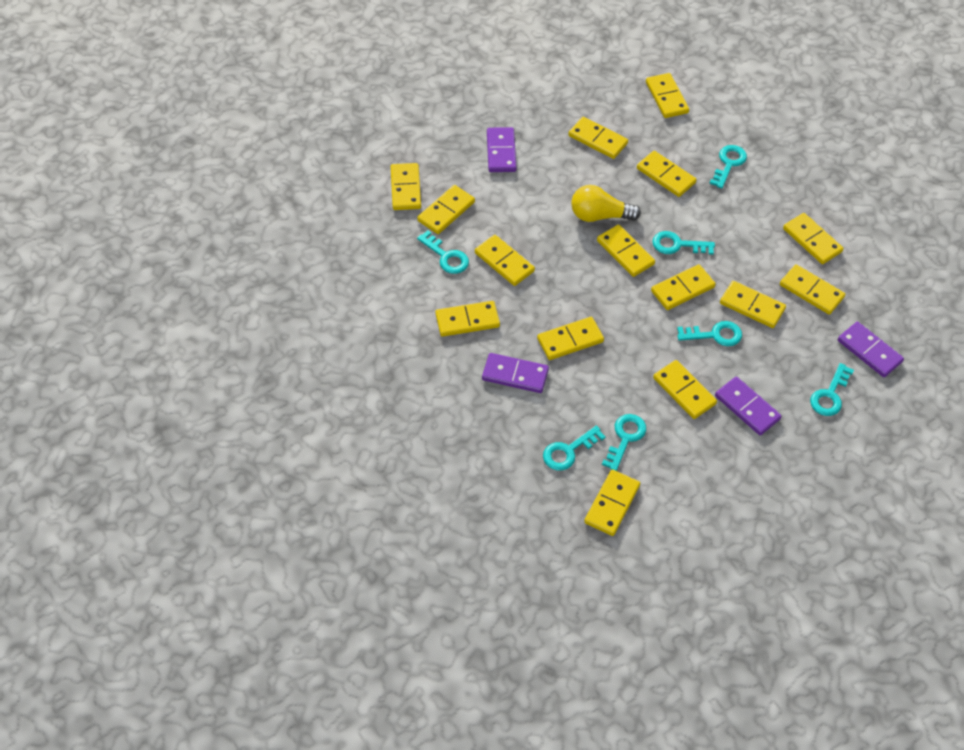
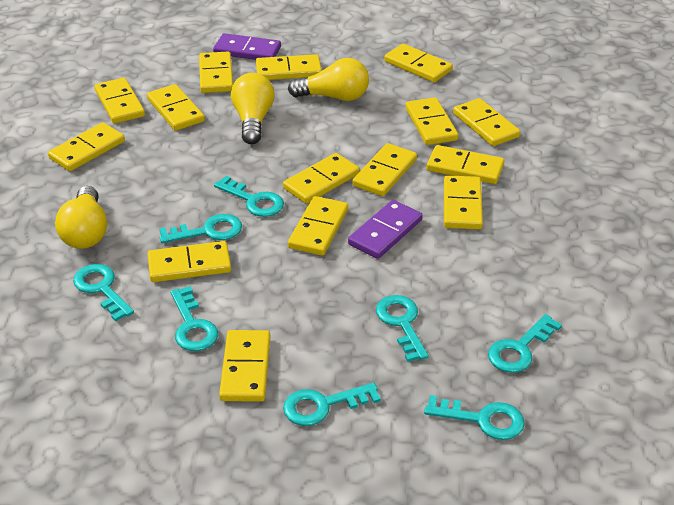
purple domino: [482,353,549,393] [487,127,517,172] [715,376,782,435] [838,322,904,377] = 4 -> [213,33,281,60] [348,200,422,259] = 2
turquoise key: [417,230,469,274] [543,425,606,471] [602,414,646,471] [652,231,715,255] [677,321,742,346] [709,145,747,189] [810,363,854,416] = 7 -> [73,264,134,322] [159,214,242,243] [170,286,218,351] [214,176,284,217] [283,383,381,426] [376,295,429,362] [424,395,525,440] [488,314,562,373] = 8
yellow light bulb: [571,185,641,222] = 1 -> [55,186,107,249] [231,73,274,144] [288,58,369,101] = 3

